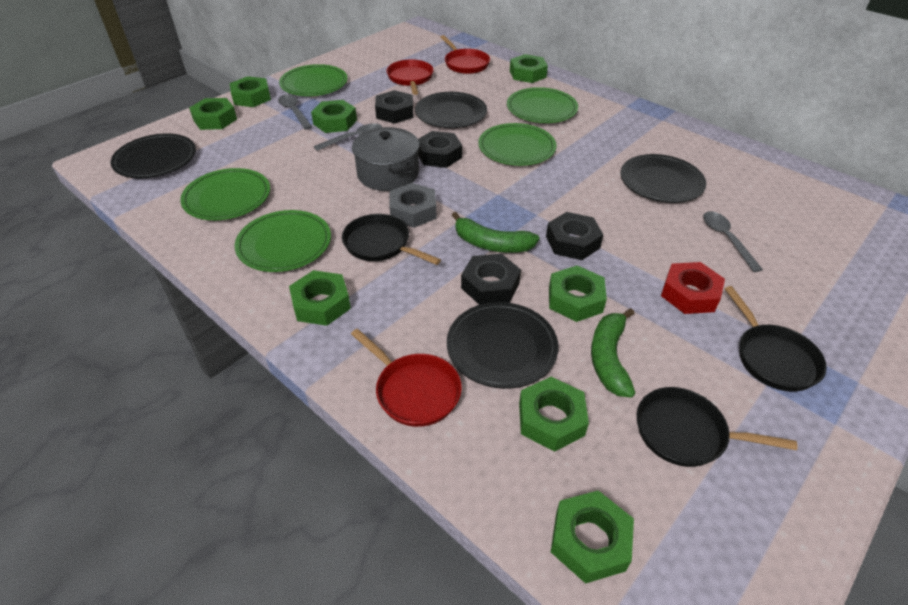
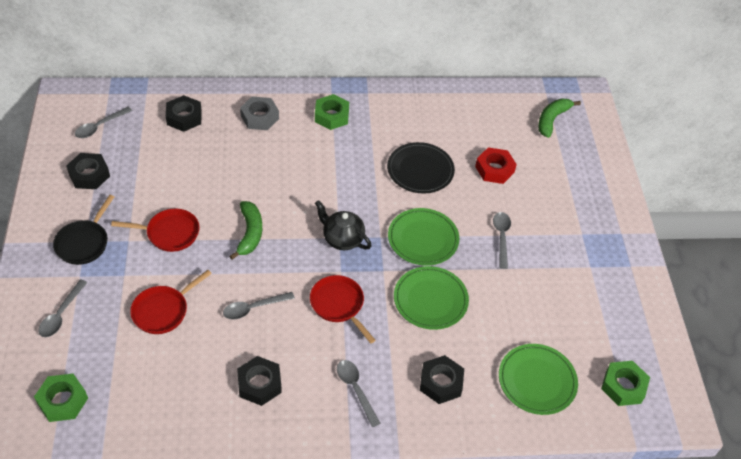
black pan: [342,214,441,265] [637,387,797,467] [724,286,827,392] = 3 -> [53,195,114,265] = 1
black plate: [111,134,196,178] [415,92,487,128] [447,302,558,389] [620,154,706,203] = 4 -> [387,142,455,194] = 1
black teapot: none = 0 -> [315,200,372,250] = 1
green nut: [189,98,237,130] [230,76,271,107] [289,270,351,326] [311,100,357,133] [510,54,548,83] [519,377,589,452] [549,265,607,322] [551,490,634,584] = 8 -> [34,374,88,422] [315,94,349,130] [601,361,650,406] = 3
green plate: [180,168,270,220] [235,210,331,272] [279,64,348,96] [478,123,556,166] [507,87,578,123] = 5 -> [388,208,459,266] [394,266,469,330] [499,344,578,415] = 3
grey pot: [352,127,420,191] = 1 -> none = 0
grey spoon: [278,95,312,130] [314,123,383,151] [703,211,763,272] = 3 -> [38,279,88,337] [75,107,132,138] [223,292,295,319] [337,360,381,427] [493,212,511,269] = 5

